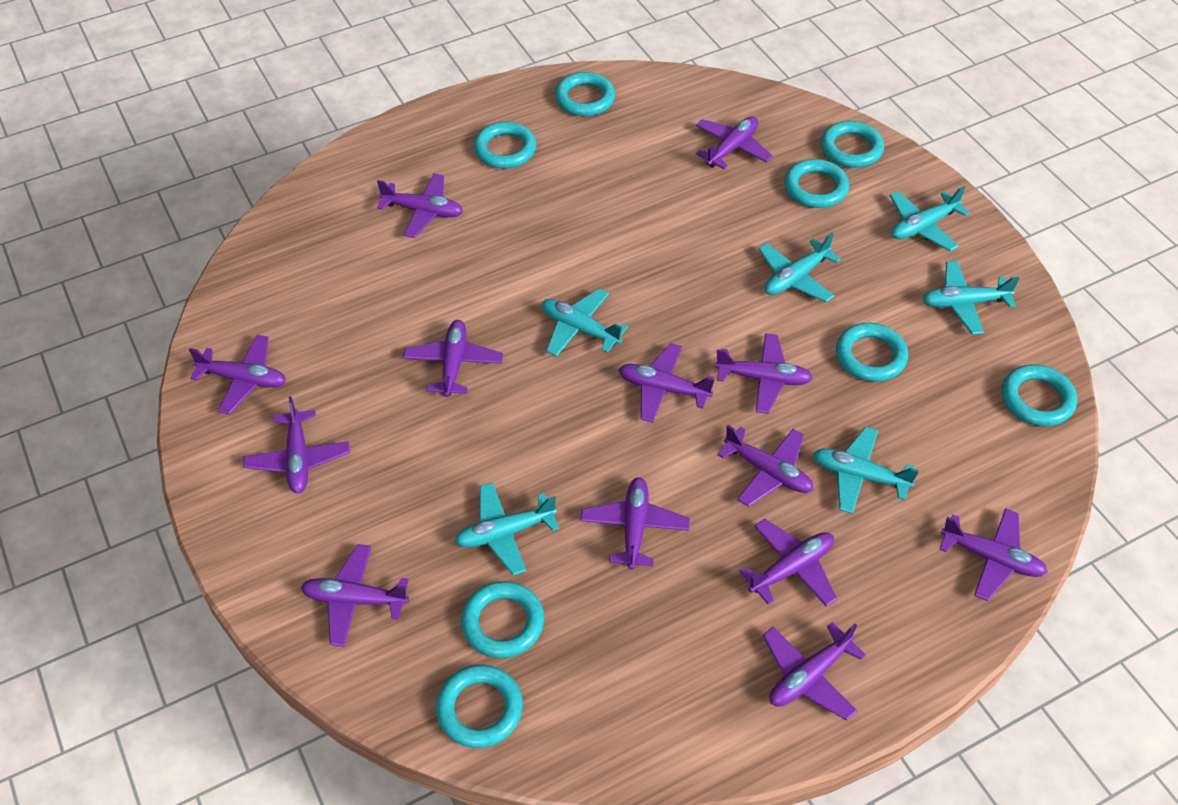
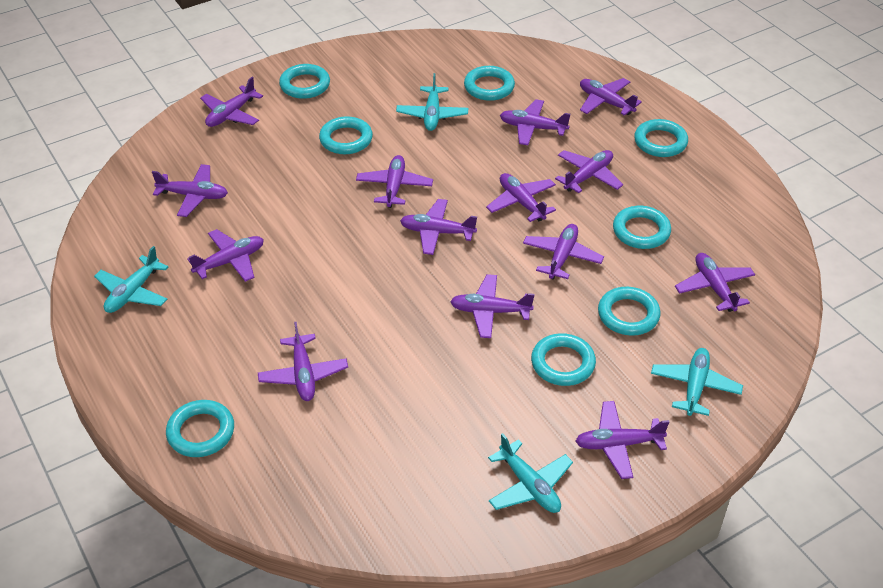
purple plane: [189,335,286,414] [243,396,350,493] [301,544,409,647] [377,173,463,238] [403,320,503,397] [581,477,690,570] [618,343,715,423] [696,116,773,169] [715,333,813,414] [717,425,813,507] [739,519,837,606] [763,622,866,721] [939,508,1048,601] = 13 -> [152,164,228,217] [187,229,264,282] [200,77,263,127] [258,322,348,401] [356,155,433,208] [400,199,477,255] [450,274,535,338] [486,173,556,222] [500,99,570,145] [523,224,604,280] [555,150,623,193] [575,401,669,479] [580,78,642,116] [675,253,755,312] = 14
turquoise plane: [455,482,559,575] [542,288,628,357] [758,233,841,302] [813,427,919,514] [890,186,970,251] [922,261,1020,335] = 6 -> [94,246,169,313] [396,73,468,131] [488,433,573,513] [651,348,743,416] = 4

